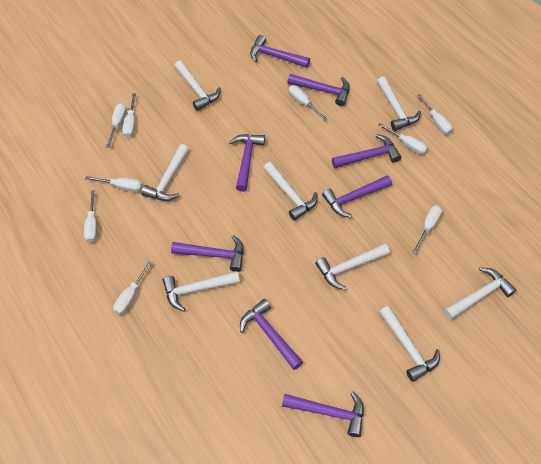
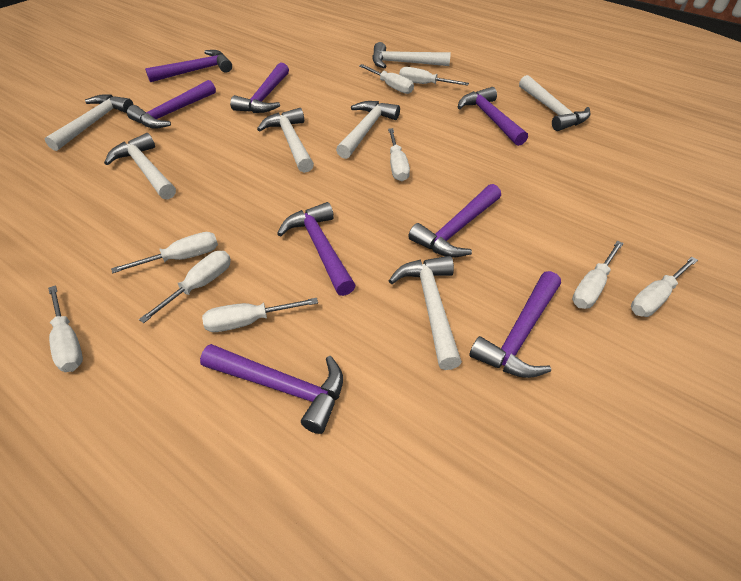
white hammer: [141,144,189,201] [163,271,240,311] [174,60,221,111] [263,162,318,221] [315,244,390,289] [377,76,421,131] [379,306,440,382] [444,268,517,320] = 8 -> [44,95,134,151] [104,133,176,200] [257,108,314,173] [336,101,400,159] [372,42,451,68] [389,256,462,370] [519,75,590,131] = 7

